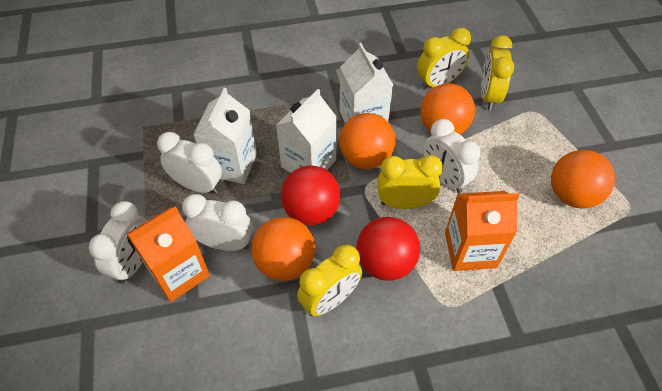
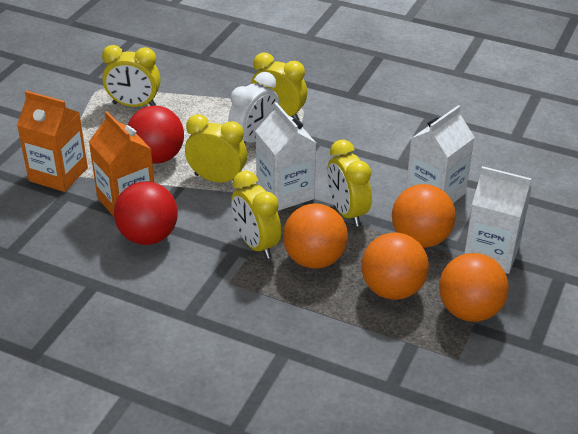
white clock: [89,201,147,284] [157,132,222,194] [182,194,253,251] [423,119,480,193] = 4 -> [228,72,279,143] = 1
yellow clock: [297,244,362,316] [377,155,443,209] [417,28,471,90] [481,35,514,111] = 4 -> [102,45,161,107] [185,114,247,183] [231,171,281,259] [251,52,307,120] [327,140,372,226] = 5

